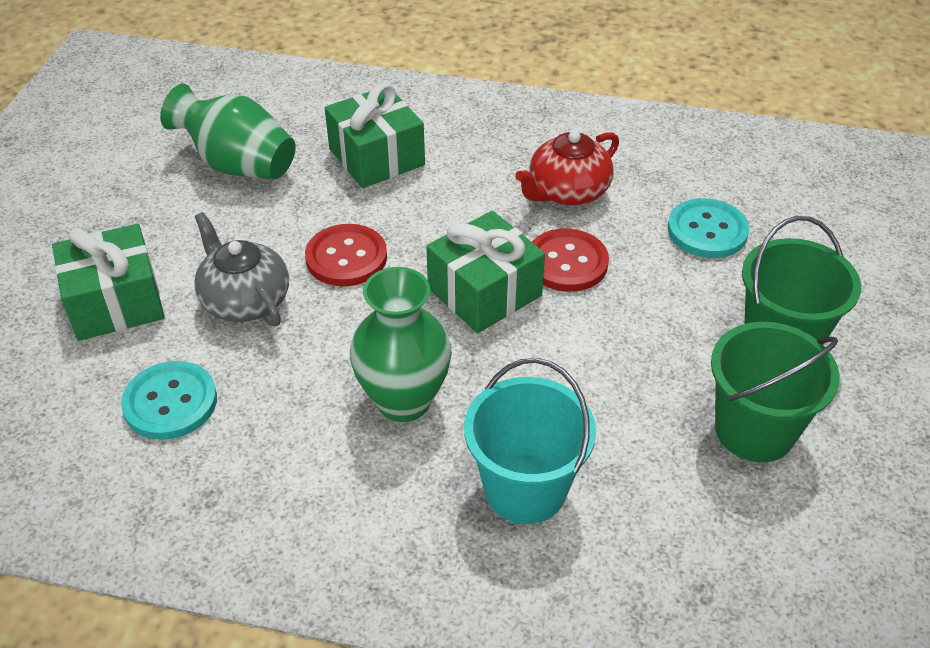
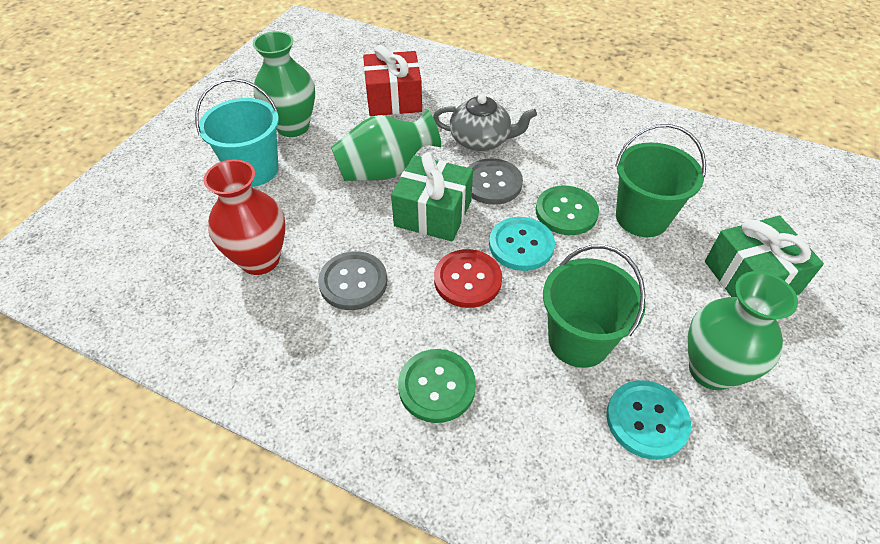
green button: none = 0 -> [398,349,476,423] [536,186,599,235] = 2
green gift: [52,224,165,341] [325,83,425,188] [426,211,545,333] = 3 -> [391,152,473,242] [705,216,824,297] = 2
green vase: [160,84,296,179] [350,267,452,422] = 2 -> [253,31,315,137] [331,109,441,181] [688,271,798,390] = 3
grey button: none = 0 -> [318,251,387,310] [467,158,523,205] = 2
red button: [305,224,387,286] [532,229,609,292] = 2 -> [434,249,502,308] = 1
red gift: none = 0 -> [363,45,422,116] = 1
red teapot: [515,131,619,206] = 1 -> none = 0
red vase: none = 0 -> [203,159,285,275] = 1

